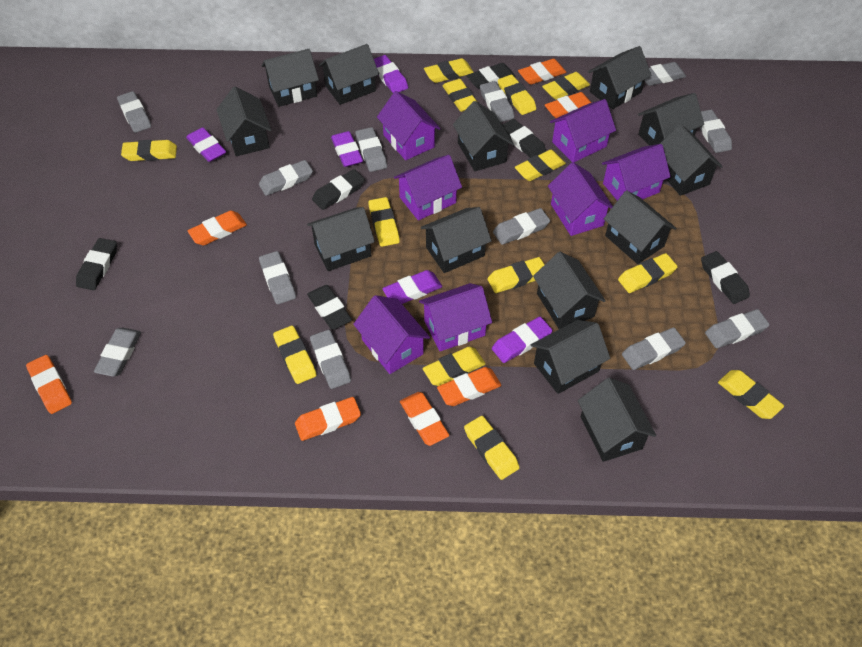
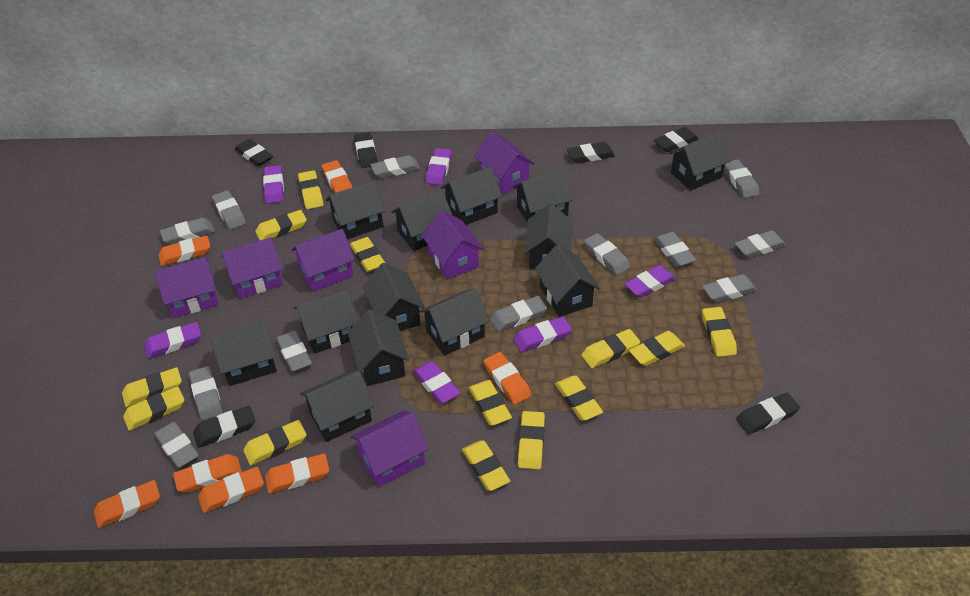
purple eraser: [186,127,226,162] [331,131,363,167] [374,55,408,93] [382,270,442,304] [492,317,553,363] = 5 -> [144,322,201,359] [263,165,284,204] [413,361,460,404] [425,148,452,185] [513,317,572,352] [625,265,676,298] = 6
purple house: [353,295,430,374] [377,91,441,160] [394,155,462,220] [419,283,492,351] [548,162,613,236] [550,99,616,162] [602,144,671,201] = 7 -> [154,257,218,318] [221,237,283,299] [291,229,355,291] [351,411,429,487] [421,210,484,279] [474,132,535,194] = 6

